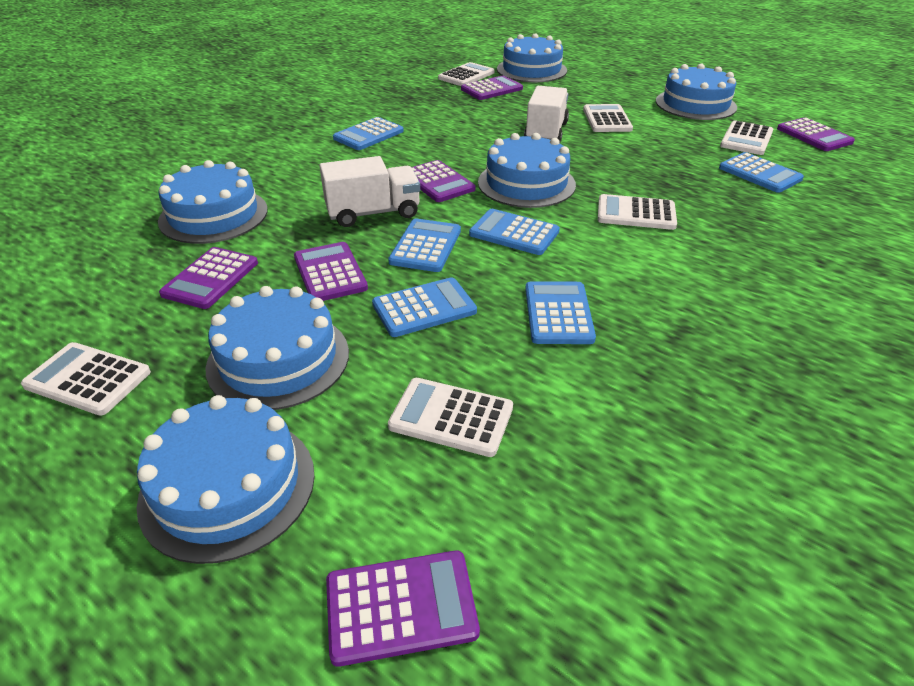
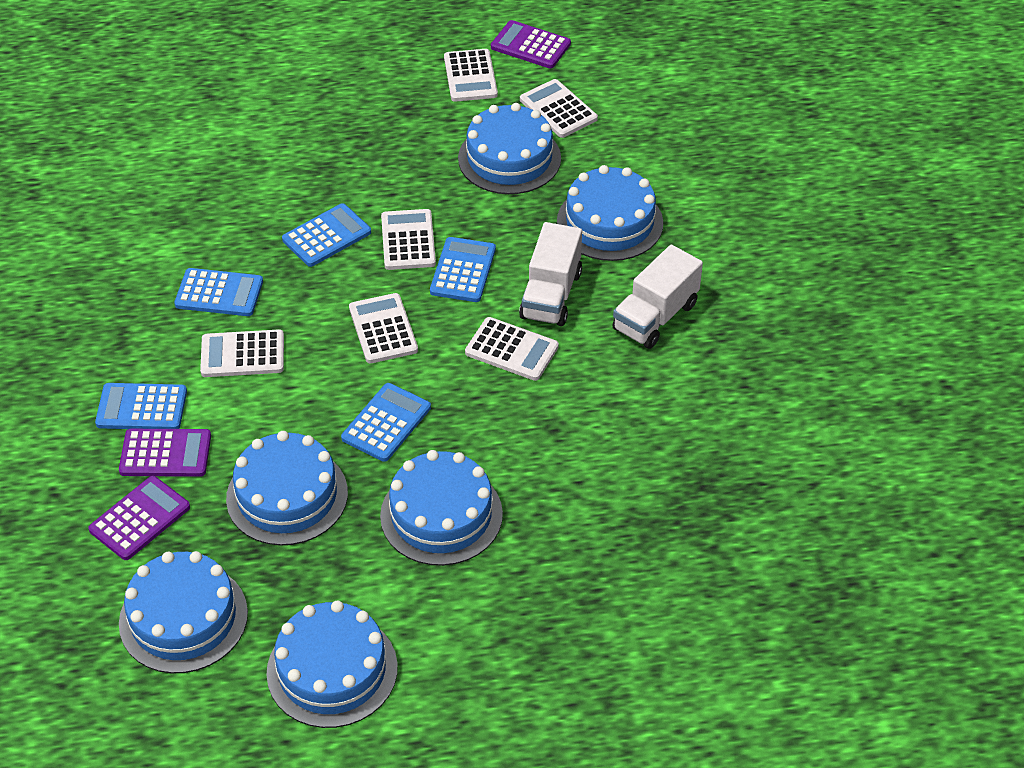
blue calculator: [333,117,404,150] [372,277,477,337] [388,218,461,272] [469,209,560,255] [525,281,596,344] [719,152,804,193] = 6 -> [95,383,187,429] [174,268,263,316] [282,203,371,267] [341,383,431,462] [430,237,496,302] = 5
purple calculator: [159,247,258,309] [294,242,368,301] [326,550,480,667] [412,160,476,202] [461,75,523,100] [777,117,855,151] = 6 -> [88,476,190,560] [119,429,211,477] [491,20,571,68] = 3

